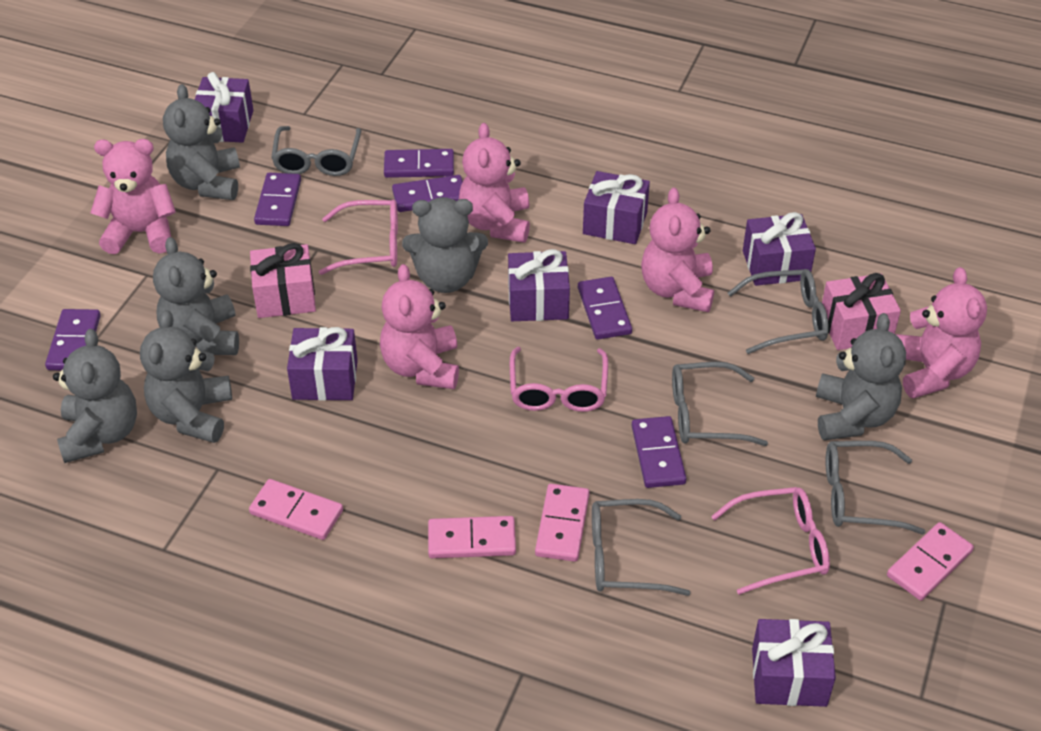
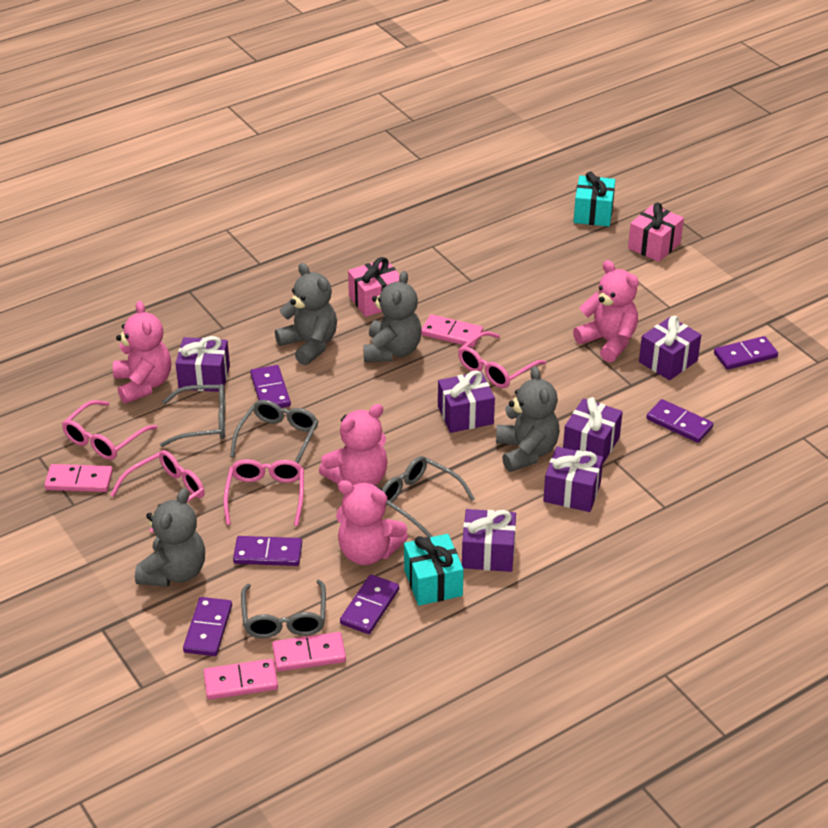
grey glasses: [271,126,361,176] [592,499,690,596] [672,362,768,446] [728,269,829,354] [826,441,925,534] = 5 -> [160,384,225,447] [230,400,319,463] [241,580,326,638] [382,456,475,537] = 4
grey teddy bear: [53,329,137,463] [140,310,232,443] [153,237,239,355] [163,84,240,200] [402,197,488,293] [816,313,906,441] = 6 -> [135,488,205,587] [275,263,337,365] [363,271,422,362] [496,366,560,472] = 4
pink glasses: [319,200,398,275] [510,347,608,412] [711,487,830,595] = 3 -> [62,400,157,460] [110,450,205,533] [223,459,304,526] [458,331,546,388] = 4
pink teddy bear: [91,139,176,254] [380,264,459,389] [459,123,530,243] [641,188,714,312] [895,267,987,399] = 5 -> [113,301,171,404] [319,404,388,485] [336,480,408,565] [573,260,639,362] = 4
turquoise gift: none = 0 -> [404,534,464,606] [574,171,615,226] = 2

